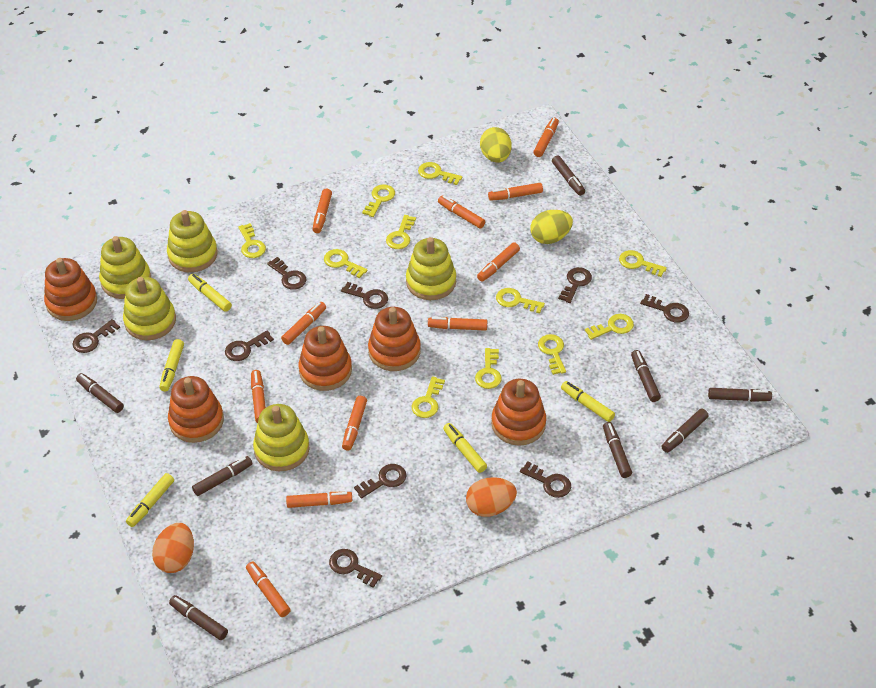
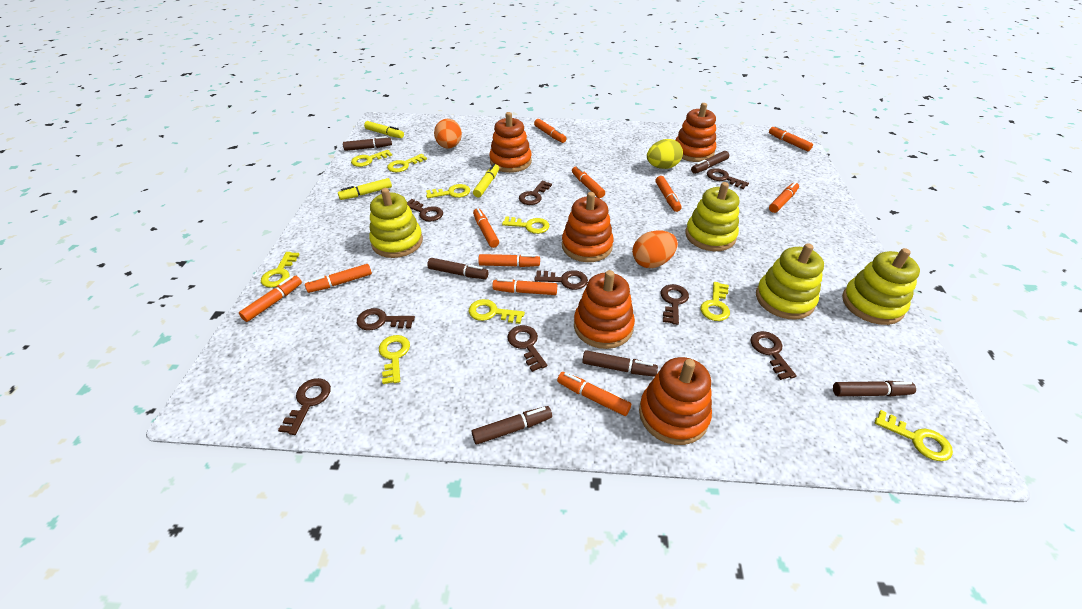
brown marker: [76,373,124,413] [169,595,228,640] [192,456,252,496] [552,155,585,196] [603,422,632,478] [631,350,661,402] [661,409,709,453] [708,388,772,402] = 8 -> [343,136,392,151] [427,258,488,279] [472,406,552,445] [582,350,658,377] [691,151,729,174] [833,381,916,397] = 6
yellow egg: [480,127,512,163] [530,210,573,244] = 2 -> [647,139,683,169] = 1
yellow key: [238,223,266,258] [324,249,368,278] [362,184,395,217] [386,215,416,249] [411,376,445,418] [418,162,462,185] [475,348,502,389] [496,288,545,313] [538,334,566,375] [585,314,634,340] [619,250,667,277] = 11 -> [261,252,300,288] [351,150,392,167] [379,335,410,384] [387,154,427,172] [426,184,470,198] [468,299,525,324] [502,216,550,234] [700,282,730,321] [875,410,953,461] = 9
yellow marker: [126,473,174,527] [159,339,184,392] [188,274,232,312] [443,423,487,473] [561,381,615,422] = 5 -> [338,178,392,200] [364,121,404,138] [473,164,499,198] = 3
yellow stacking toy: [99,236,151,299] [123,277,176,340] [167,210,218,272] [253,404,309,471] [406,237,456,300] = 5 -> [369,188,423,258] [686,182,739,251] [756,243,824,320] [842,248,920,325] = 4

